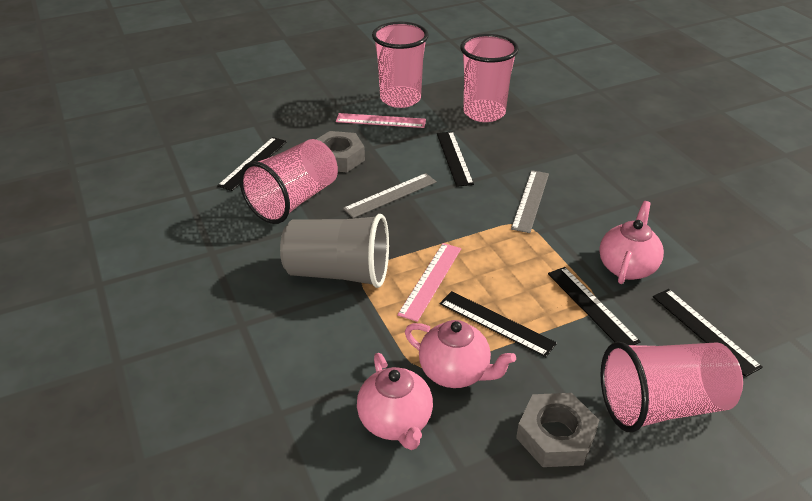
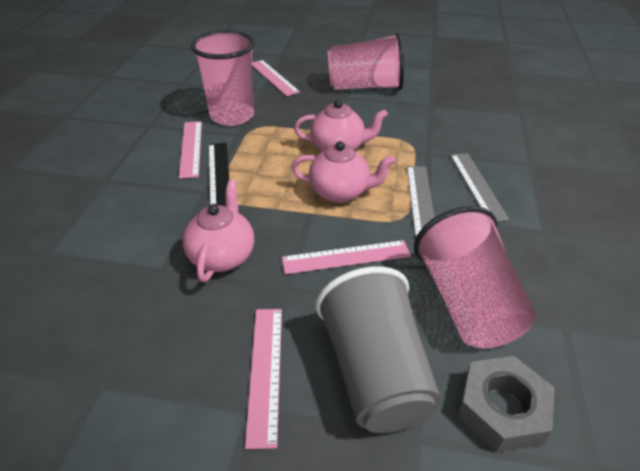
black ruler: [217,137,287,191] [437,131,474,187] [440,291,557,357] [548,267,641,345] [653,289,763,377] = 5 -> [208,143,229,206] = 1
grey nut: [316,131,365,172] [516,393,599,467] = 2 -> [458,356,555,452] = 1
pink cup: [239,139,338,224] [372,22,429,108] [460,34,519,122] [600,342,743,432] = 4 -> [191,30,255,126] [328,33,404,90] [414,206,536,349] = 3
pink ruler: [336,113,426,128] [397,243,461,322] = 2 -> [179,121,202,179] [245,309,282,449] [252,60,300,96] [282,240,411,274] = 4

